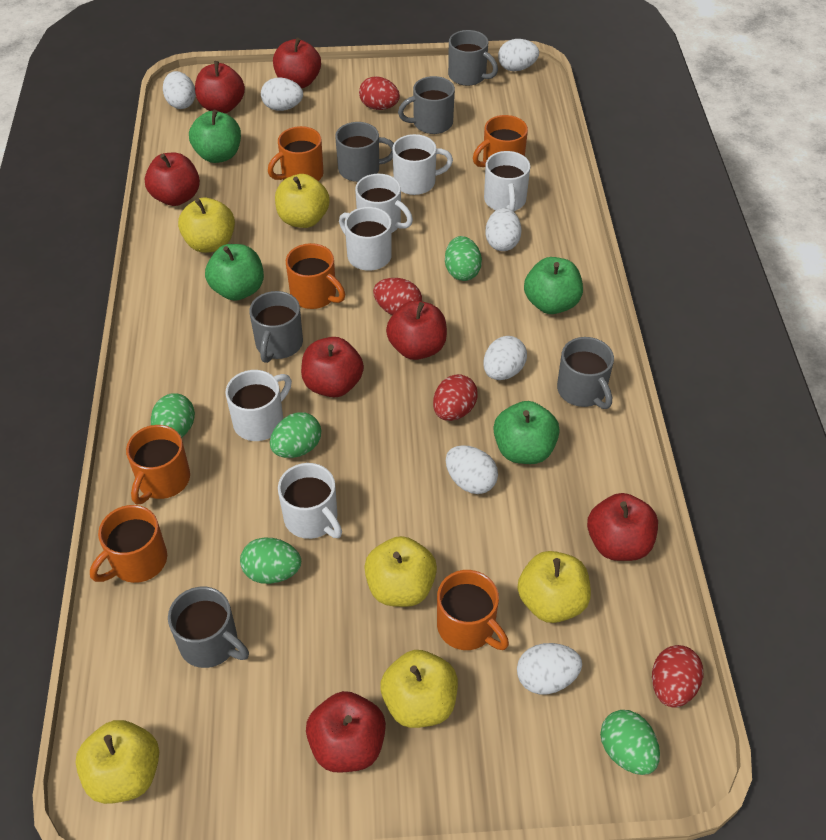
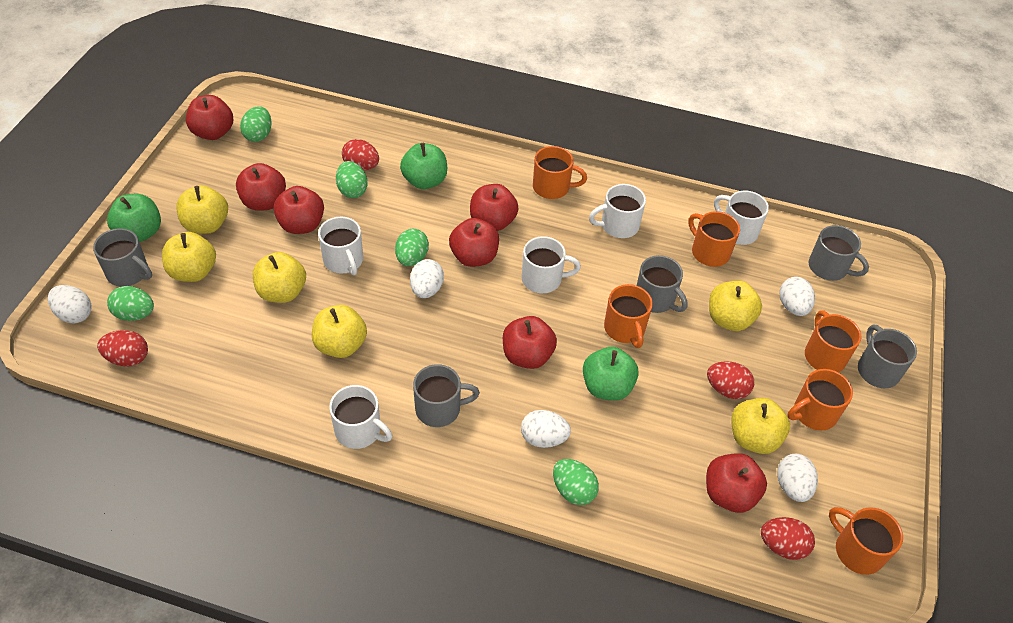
green apple: [189,110,241,163] [205,244,264,301] [494,401,560,464] [524,257,583,314] = 4 -> [107,194,161,242] [400,143,447,189] [583,347,639,401] = 3
grey mug: [168,587,249,668] [249,291,303,363] [335,122,394,182] [398,76,455,134] [448,30,498,86] [557,337,614,409] = 6 -> [93,228,152,287] [413,364,480,427] [637,255,688,313] [809,225,869,281] [858,325,917,388] = 5
white egg: [163,71,196,109] [261,78,303,111] [446,445,498,494] [484,336,527,380] [485,208,521,251] [498,39,539,71] [517,643,582,694] = 7 -> [48,285,92,324] [410,259,444,298] [521,410,571,448] [777,454,818,502] [779,277,815,316] = 5
white mug: [225,370,292,441] [278,463,342,539] [339,207,392,271] [355,174,413,233] [392,134,453,195] [484,151,530,212] = 6 -> [318,217,363,275] [329,385,392,449] [521,236,581,293] [589,184,646,238] [714,191,769,245] = 5

